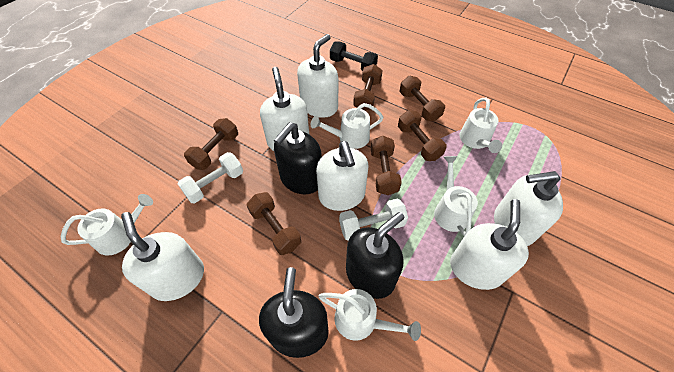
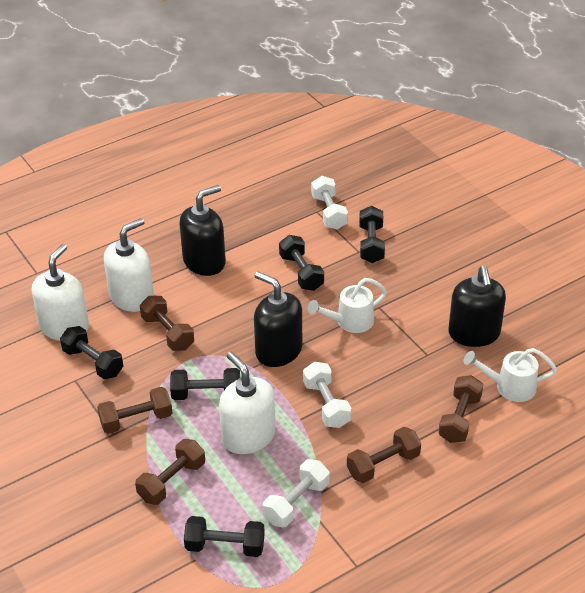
black dumbbell: [330,41,378,71] = 1 -> [60,326,123,379] [170,368,240,400] [184,516,265,557] [279,235,324,291] [359,206,385,263] = 5
brown dumbbell: [184,118,238,170] [247,192,301,255] [353,64,383,110] [371,136,402,195] [398,110,447,161] [400,76,445,121] = 6 -> [97,387,173,434] [135,439,205,505] [140,296,194,351] [347,427,421,483] [438,375,483,443] = 5
white dumbbell: [178,152,243,203] [339,199,408,241] = 2 -> [263,459,329,527] [303,362,351,428] [311,176,348,230] = 3
white soap dispenser: [121,212,204,301] [260,67,309,151] [297,34,338,118] [316,141,369,211] [450,199,529,290] [494,171,563,246] = 6 -> [32,244,89,341] [104,218,154,312] [219,352,276,454] = 3
white watering can: [61,194,153,256] [311,103,384,149] [319,289,421,341] [434,156,478,236] [459,98,502,153] = 5 -> [308,278,387,333] [464,348,557,402] = 2

